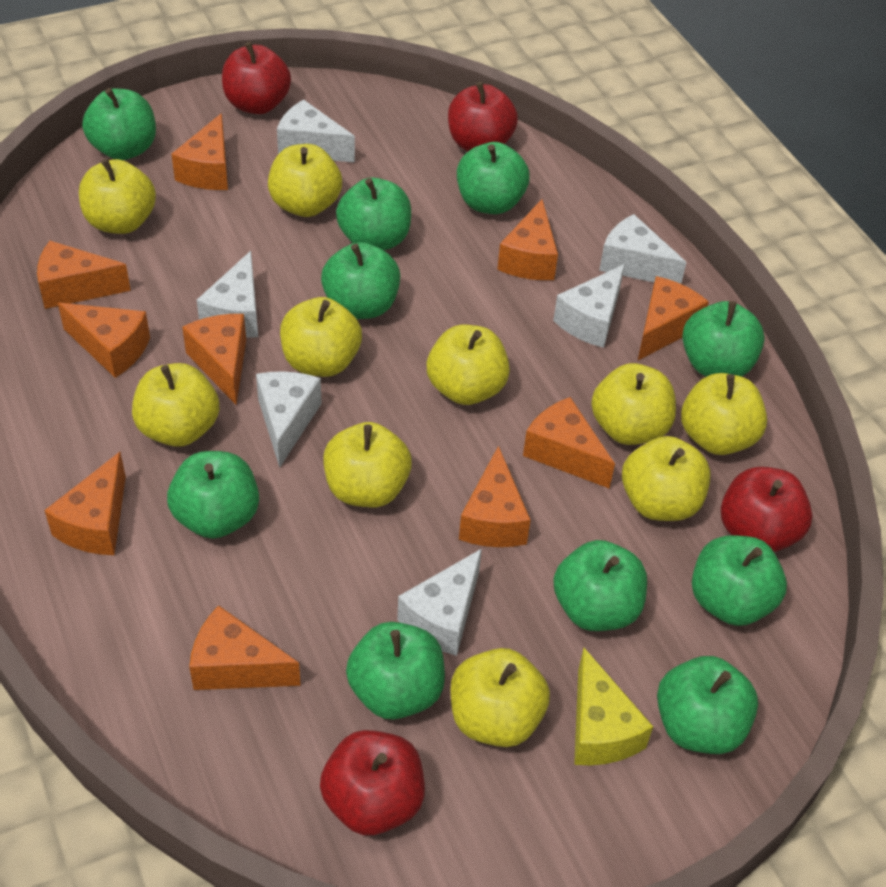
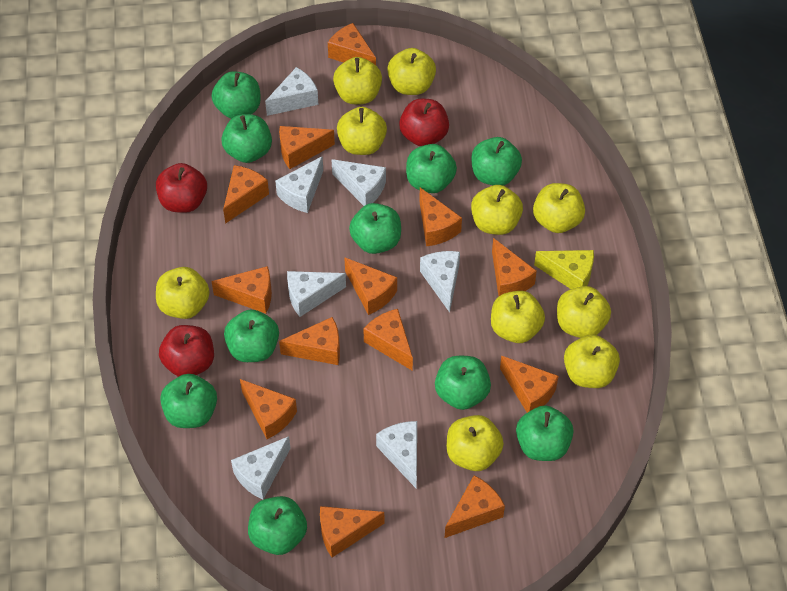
orange cheese: [37,241,131,309] [44,452,126,555] [58,303,150,378] [171,113,228,190] [182,314,246,405] [189,605,301,690] [459,446,531,547] [497,199,558,280] [523,397,615,489] [638,276,709,360] = 10 -> [211,266,272,314] [223,165,269,224] [240,379,297,439] [279,126,335,169] [279,317,340,365] [320,506,384,558] [328,23,376,65] [344,257,397,315] [363,309,413,371] [419,187,462,246] [445,475,505,538] [492,238,537,296] [500,356,558,413] = 13
red apple: [222,42,291,114] [320,730,425,835] [448,82,518,151] [721,467,812,552] = 4 -> [156,163,207,213] [159,325,214,377] [399,99,449,146] = 3
white cheese: [197,251,258,338] [256,371,322,468] [277,99,355,163] [397,549,482,656] [553,264,625,348] [599,214,687,284] = 6 -> [231,436,291,500] [265,67,318,116] [275,156,323,213] [287,271,346,317] [331,159,386,206] [376,421,417,488] [420,251,460,313] = 7

